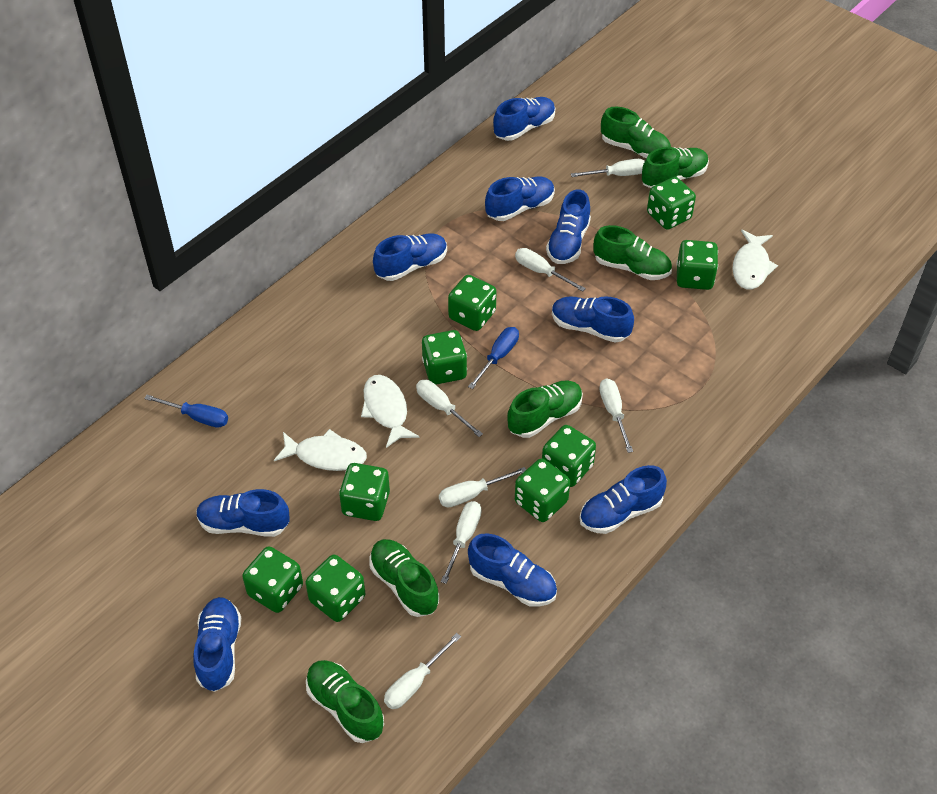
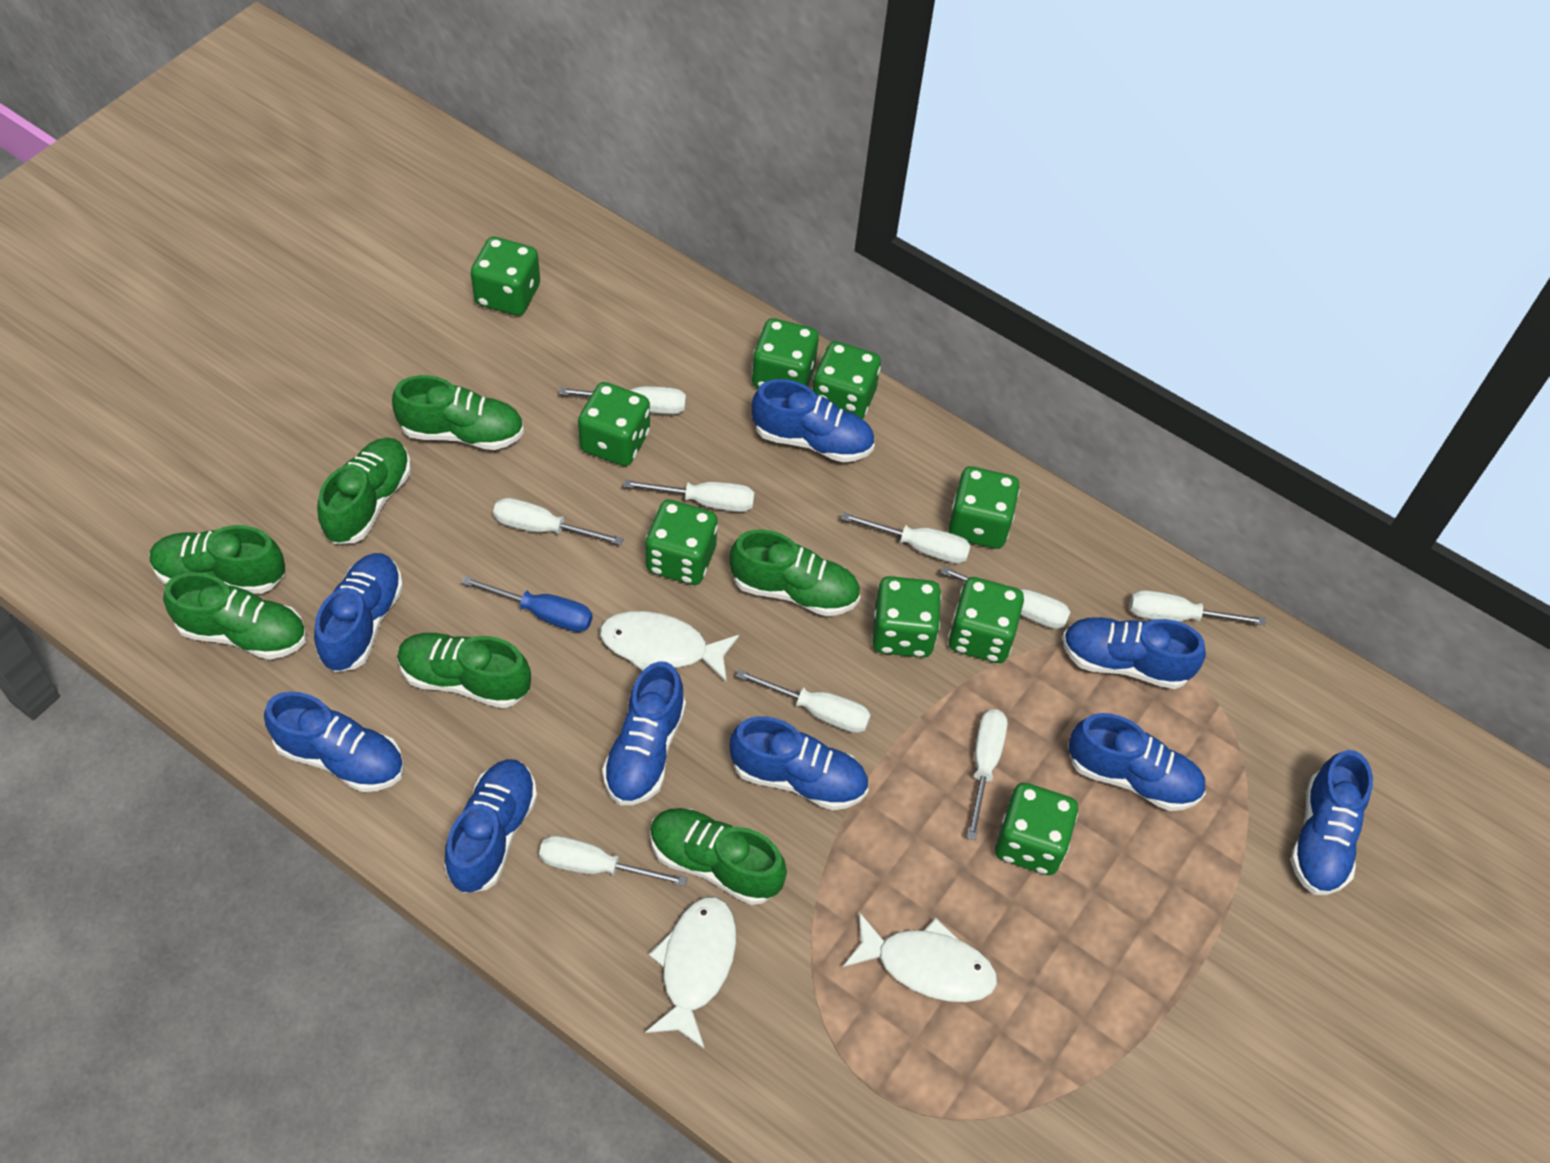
blue screwdriver: [144,395,228,428] [468,327,519,389] = 2 -> [461,576,593,632] = 1
green shoe: [306,660,384,743] [369,539,439,617] [507,380,583,438] [593,225,672,280] [601,107,671,158] [642,147,709,188] = 6 -> [150,525,285,594] [163,572,307,660] [317,438,411,544] [392,375,524,450] [397,633,531,708] [650,808,787,905] [730,529,860,617] = 7
white screwdriver: [384,633,461,709] [416,380,483,437] [439,467,526,507] [441,501,482,584] [515,248,586,292] [571,159,645,177] [599,379,633,453] = 7 -> [493,498,624,545] [539,836,687,886] [559,386,686,414] [623,480,755,512] [736,669,871,733] [841,512,971,563] [941,566,1070,629] [967,709,1007,840] [1130,590,1265,625] = 9

